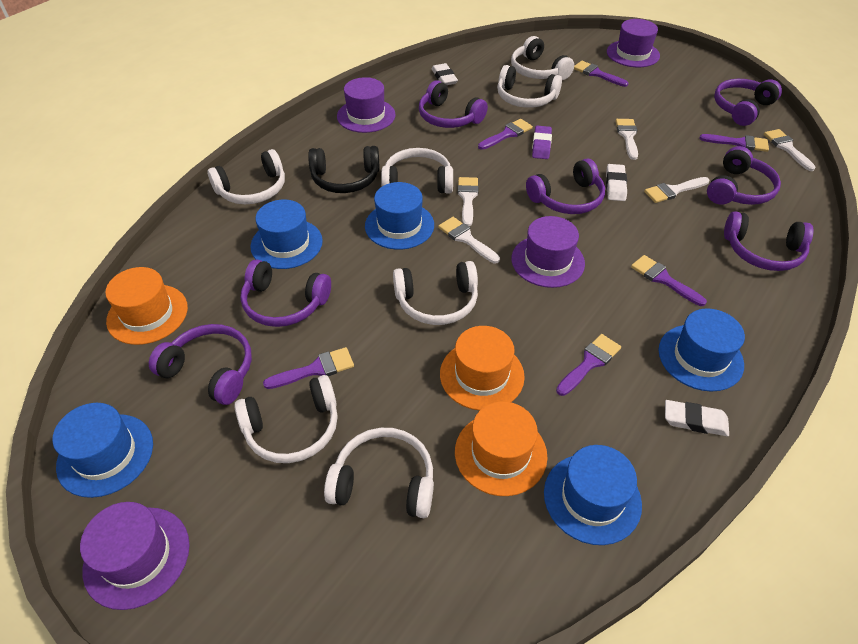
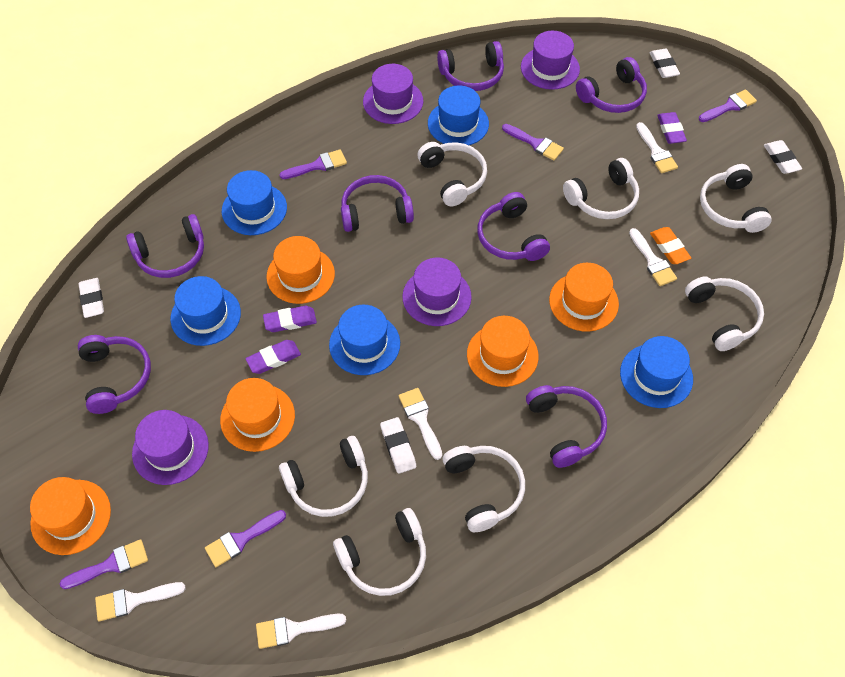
black headphones: [308,146,380,193] = 1 -> none = 0
orange eraser: none = 0 -> [650,227,691,264] = 1
orange hat: [105,267,188,345] [440,326,525,411] [455,402,548,496] = 3 -> [30,477,111,555] [220,378,295,452] [267,236,335,304] [467,316,538,387] [549,263,619,332] = 5
purple brush: [263,347,354,389] [478,119,533,150] [556,334,621,396] [574,61,628,87] [631,255,707,306] [699,134,769,152] = 6 -> [59,539,148,589] [205,510,286,567] [279,149,347,179] [502,124,564,161] [699,90,757,122] = 5
purple eraser: [532,126,552,159] = 1 -> [246,340,301,374] [263,306,317,332] [657,112,687,144] = 3
white eraser: [431,63,458,85] [606,164,627,201] [665,400,729,436] = 3 -> [79,278,104,318] [380,417,416,474] [650,49,680,78] [764,140,802,174] = 4

